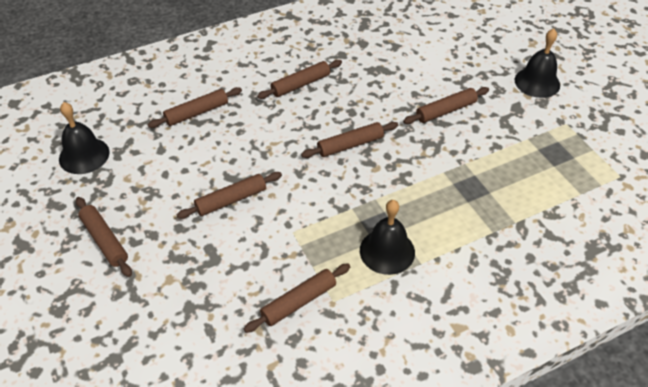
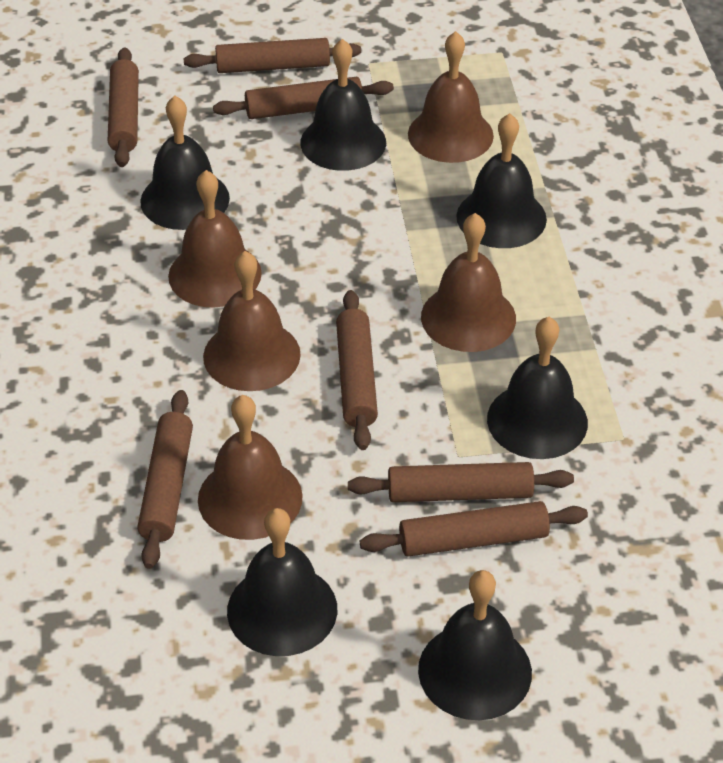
black bell: [59,102,110,174] [360,200,415,275] [515,29,560,98] = 3 -> [140,96,230,230] [227,508,337,656] [300,39,386,171] [418,570,532,720] [456,113,547,248] [487,317,588,459] = 6
brown bell: none = 0 -> [168,170,262,308] [198,395,303,540] [203,251,301,391] [408,31,494,163] [421,213,516,352] = 5

